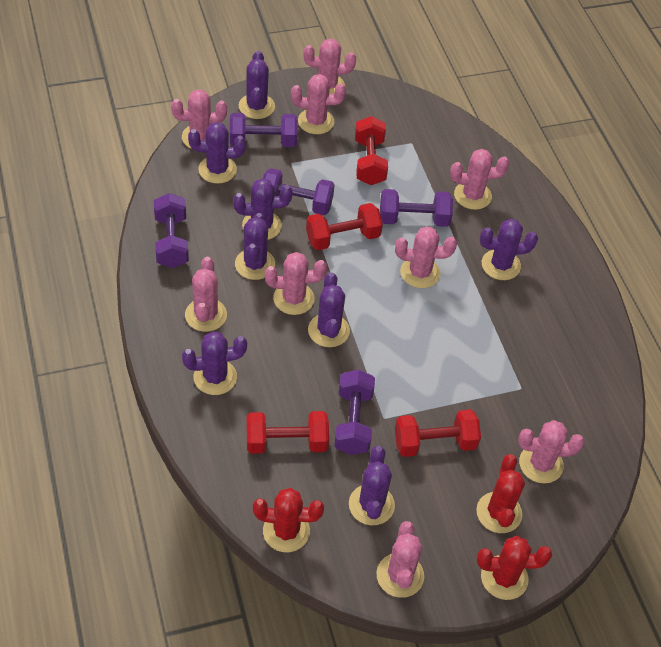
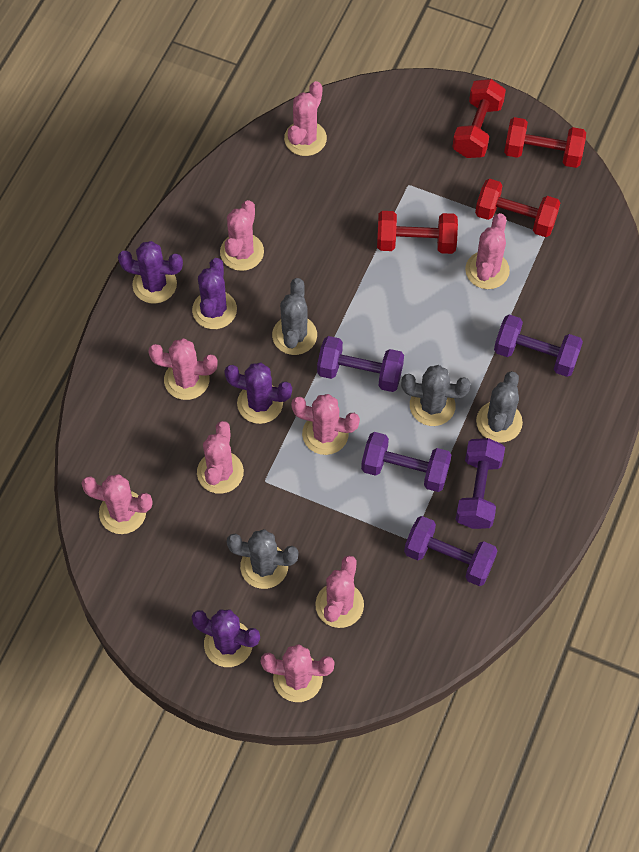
grey cactus: none = 0 -> [227,529,299,589] [272,278,317,355] [401,365,471,426] [476,371,523,443] = 4
purple cactus: [182,331,247,395] [188,122,246,184] [233,178,293,240] [235,213,275,280] [239,51,275,119] [308,272,350,347] [349,446,395,525] [480,219,538,280] = 8 -> [118,241,183,304] [192,258,237,329] [192,610,260,667] [224,363,292,424] = 4
red cactus: [253,488,324,552] [476,454,525,533] [477,536,552,600] = 3 -> none = 0

